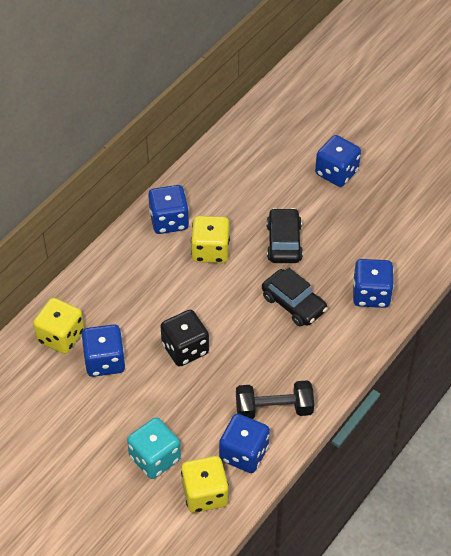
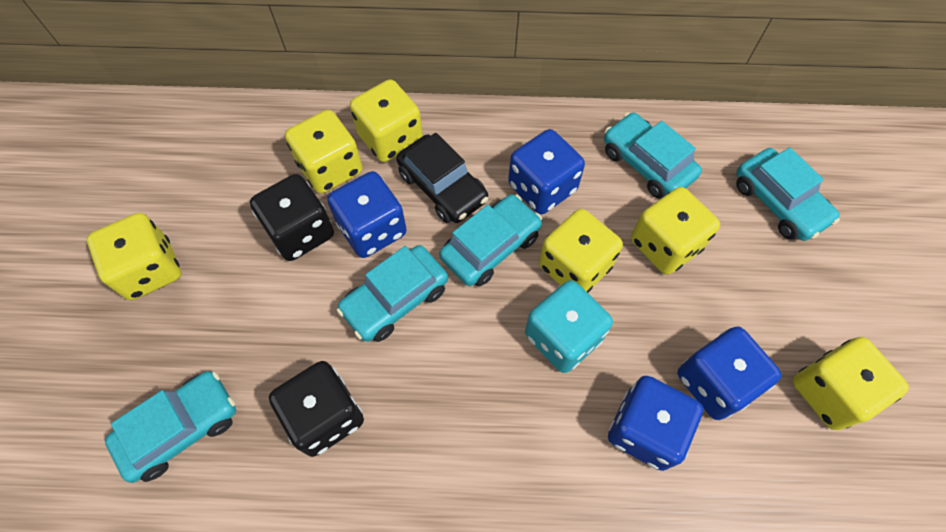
black car: [262,268,328,327] [267,208,303,263] = 2 -> [396,133,488,223] = 1
black dice: [160,310,209,366] = 1 -> [250,174,334,261] [269,361,364,457] = 2
black dumbbell: [236,380,314,419] = 1 -> none = 0
blue dice: [81,324,125,377] [148,185,189,234] [219,414,270,473] [315,135,361,187] [353,259,394,308] = 5 -> [327,171,407,258] [508,129,585,214] [608,376,703,471] [677,326,782,420] = 4
turquoise car: none = 0 -> [105,371,236,483] [337,245,448,342] [439,194,542,287] [604,112,702,199] [736,147,840,241] = 5
yellow dice: [33,298,84,354] [181,456,229,513] [191,216,230,263] = 3 -> [87,213,181,300] [285,110,363,194] [350,79,423,162] [539,209,623,293] [631,187,720,275] [793,337,909,430] = 6

